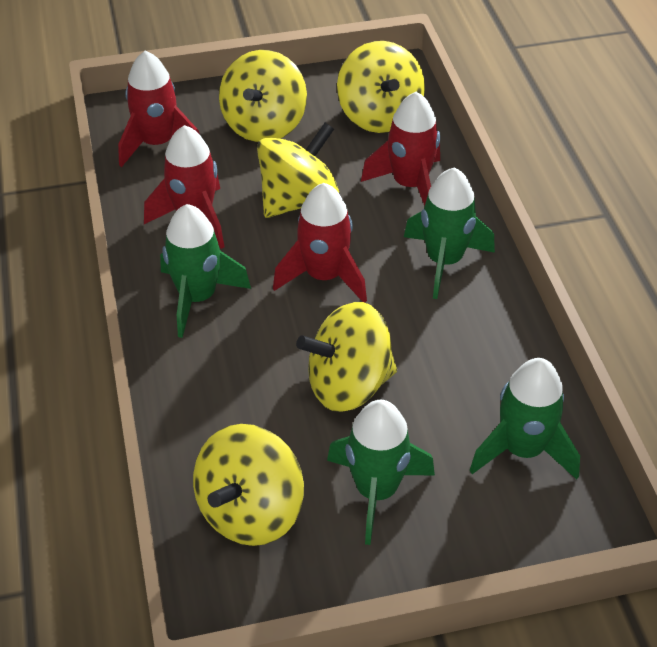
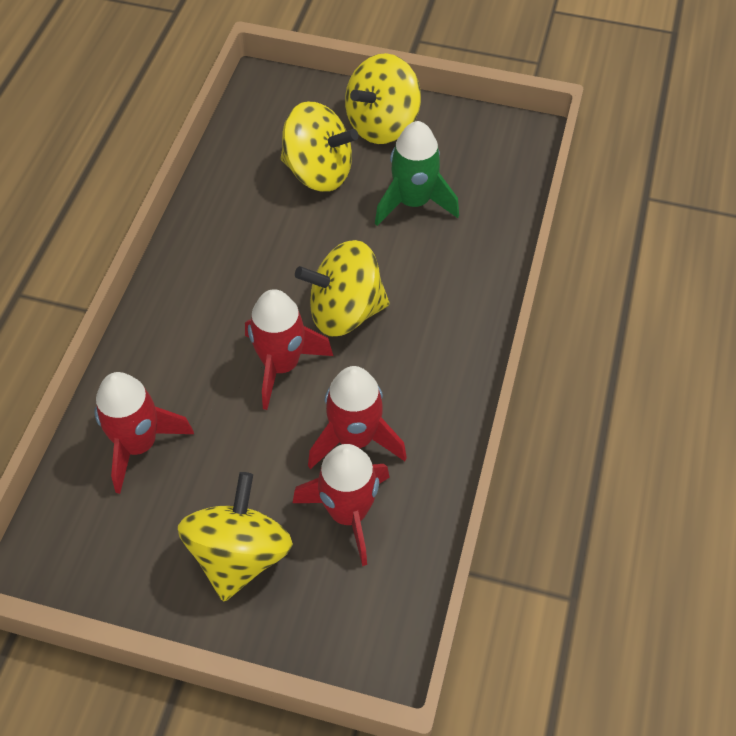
green rocket: [160,204,251,338] [327,400,435,545] [404,167,495,299] [470,358,580,480] = 4 -> [375,121,459,226] = 1
yellow spinning top: [193,424,304,546] [219,50,307,142] [257,123,339,218] [296,302,397,412] [337,41,425,133] = 5 -> [178,472,293,601] [281,101,358,192] [295,240,389,336] [345,53,421,144] = 4

